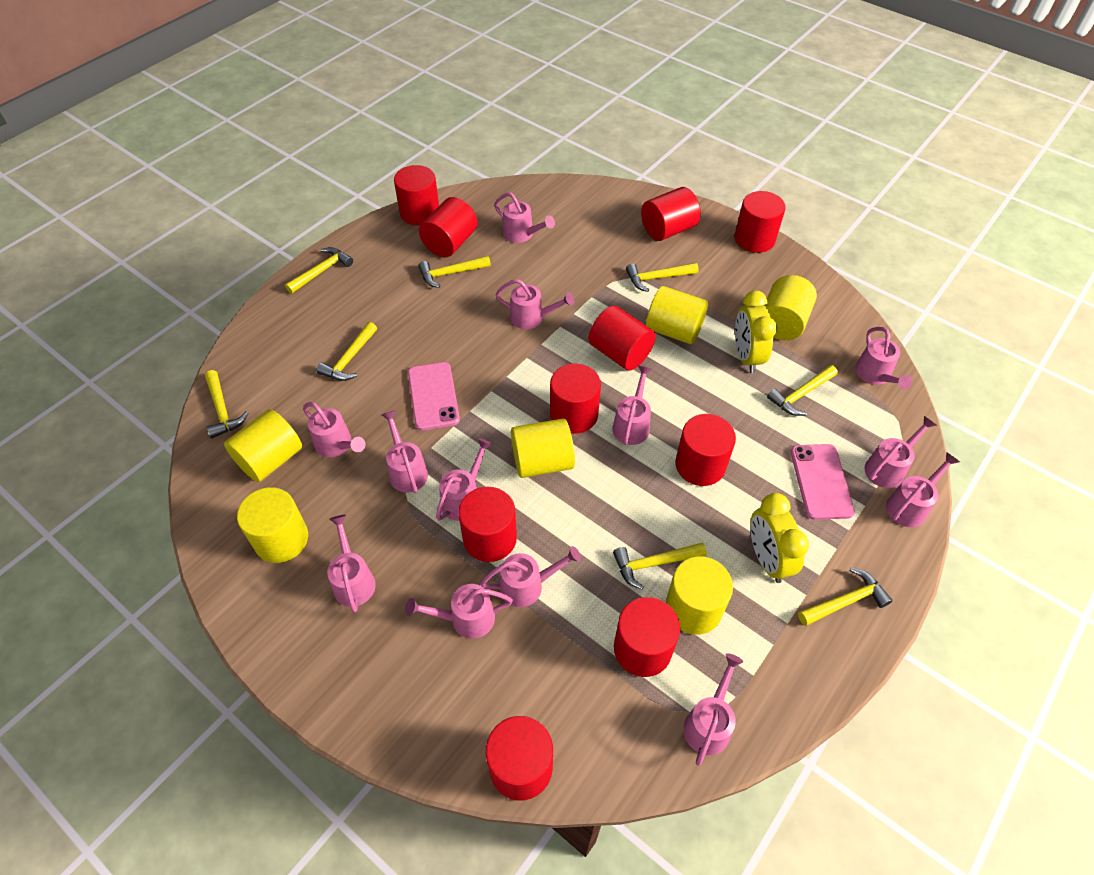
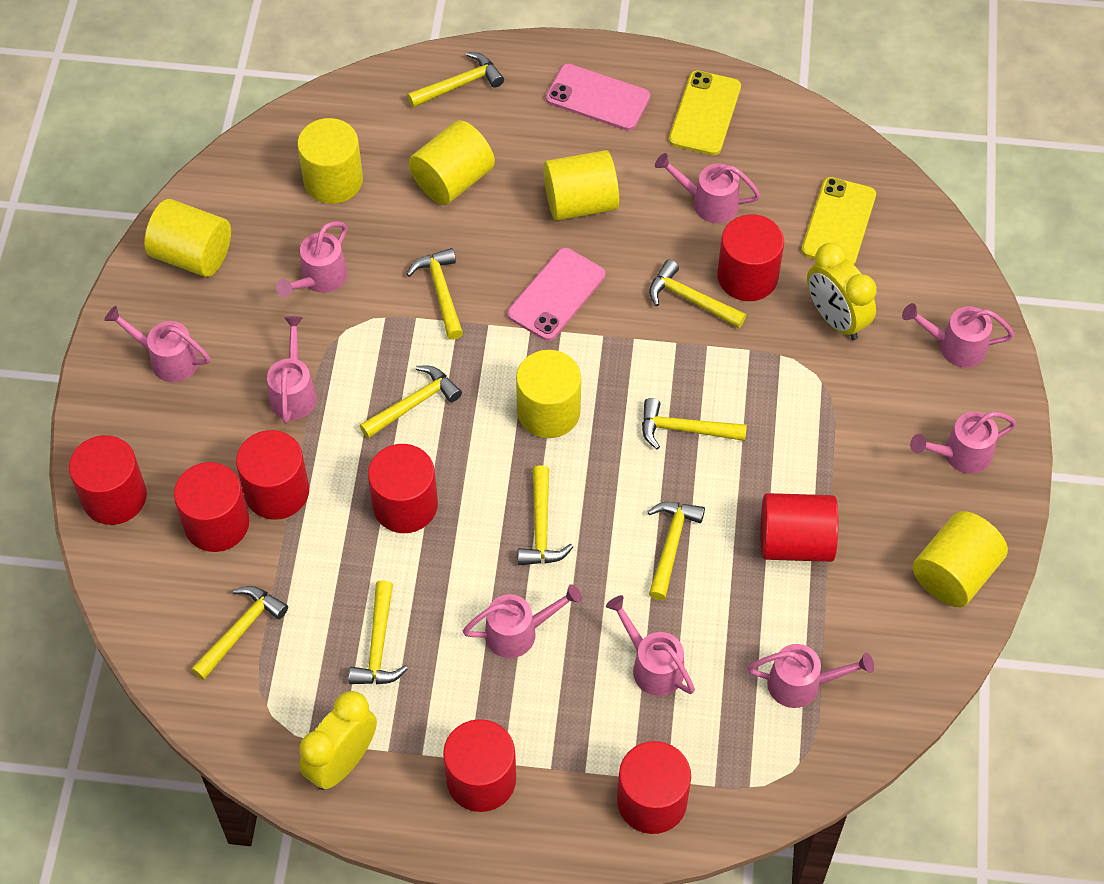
pink watering can: [303,402,365,457] [327,515,376,613] [382,410,428,493] [405,584,513,639] [436,438,493,521] [480,546,581,607] [494,192,555,243] [495,279,574,329] [613,366,652,445] [683,653,743,766] [855,327,912,389] [864,416,937,488] [886,452,960,527] = 13 -> [104,306,210,382] [267,316,317,424] [276,221,348,297] [463,584,582,658] [606,595,695,696] [655,153,760,223] [748,644,874,708] [902,303,1014,367] [910,412,1017,474] = 9
red cylinder: [394,165,439,226] [419,197,478,257] [458,487,517,562] [486,716,553,800] [550,364,601,434] [589,306,656,371] [614,597,680,677] [641,187,701,241] [675,414,736,486] [735,191,786,253] = 10 -> [69,435,147,525] [174,462,249,552] [236,430,309,520] [368,444,438,533] [443,719,516,812] [617,741,691,834] [717,214,784,301] [761,493,838,562] = 8
yellow hammer: [205,370,248,438] [285,247,353,294] [316,322,377,381] [418,256,491,288] [613,542,707,590] [626,263,699,292] [767,365,838,416] [798,568,893,626] = 8 -> [191,586,288,680] [348,580,408,685] [360,365,462,439] [406,248,463,340] [407,52,504,108] [518,465,573,565] [642,398,747,449] [647,502,705,600] [649,260,746,328] = 9
yellow phone: none = 0 -> [669,70,741,155] [802,177,876,265] = 2

